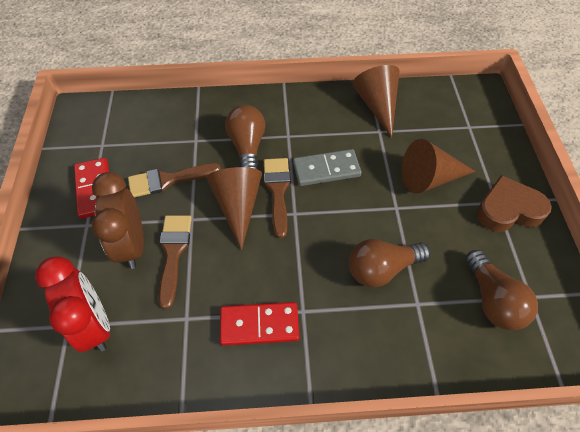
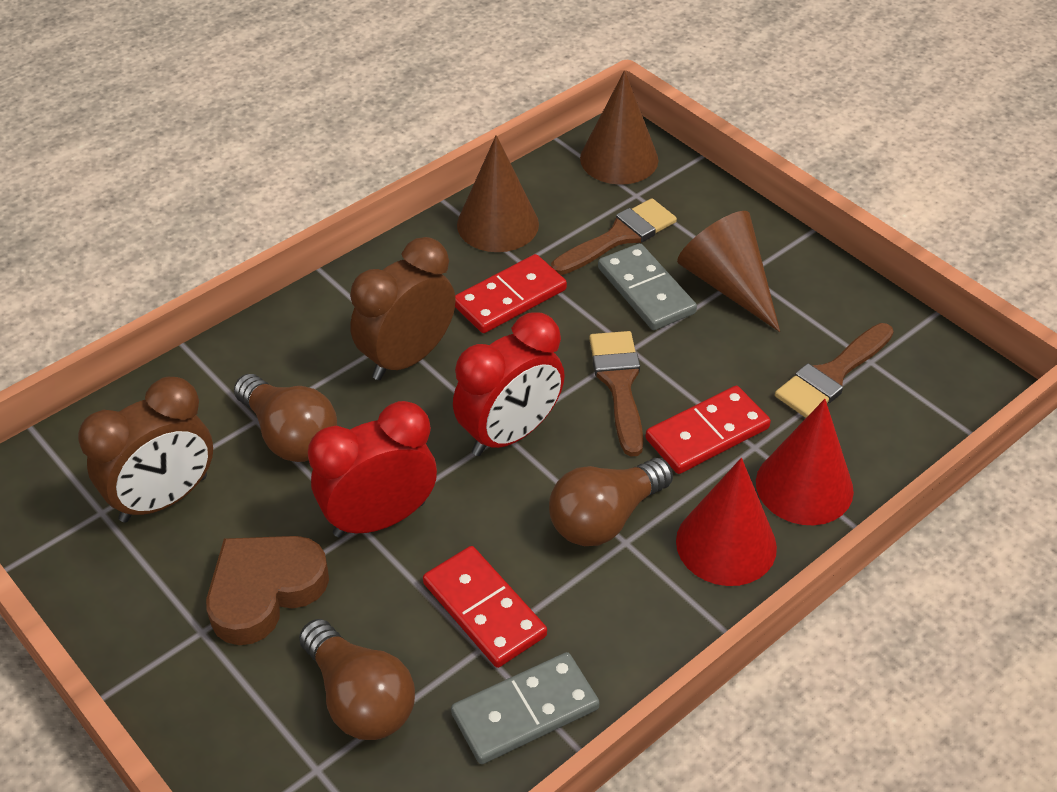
brown clock: [92,172,144,269] = 1 -> [78,377,213,522] [350,237,456,380] = 2
grey domino: [293,149,362,186] = 1 -> [451,652,600,764] [598,243,697,330] = 2
red clock: [35,257,110,352] = 1 -> [308,401,437,538] [453,312,565,456] = 2
red cone: none = 0 -> [676,458,777,586] [756,399,854,525] = 2
red domino: [74,158,109,219] [220,302,299,346] = 2 -> [423,546,547,668] [455,254,567,333] [645,386,771,474] = 3

